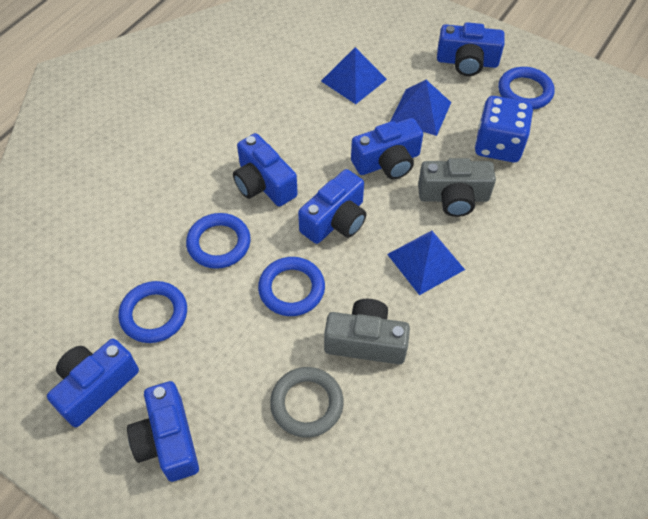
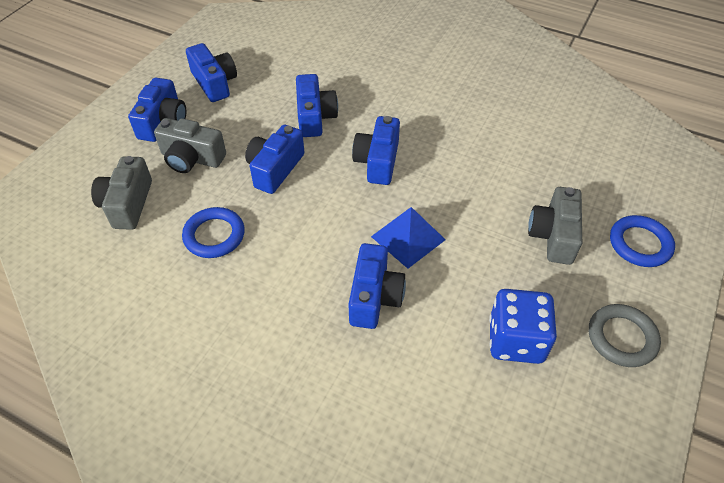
blue pyramid: [321,47,387,104] [387,231,465,295] [390,80,451,136] = 3 -> [371,207,446,269] = 1
blue ring: [119,281,187,343] [186,213,251,269] [258,257,325,316] [498,67,555,109] = 4 -> [182,207,245,258] [610,215,675,267] = 2
grey camera: [324,299,410,364] [418,158,496,217] = 2 -> [91,156,152,230] [154,118,226,173] [528,187,582,265] = 3

